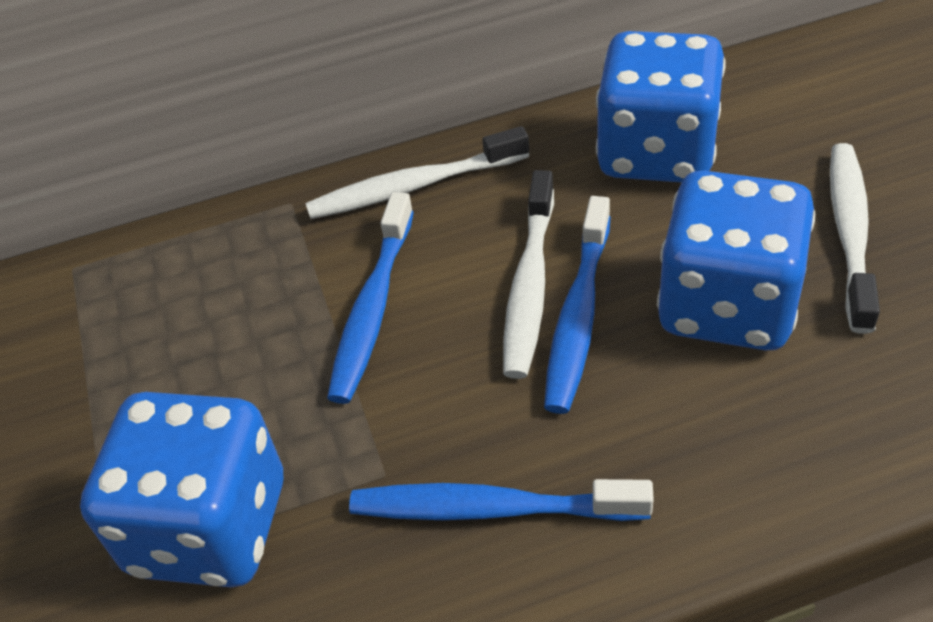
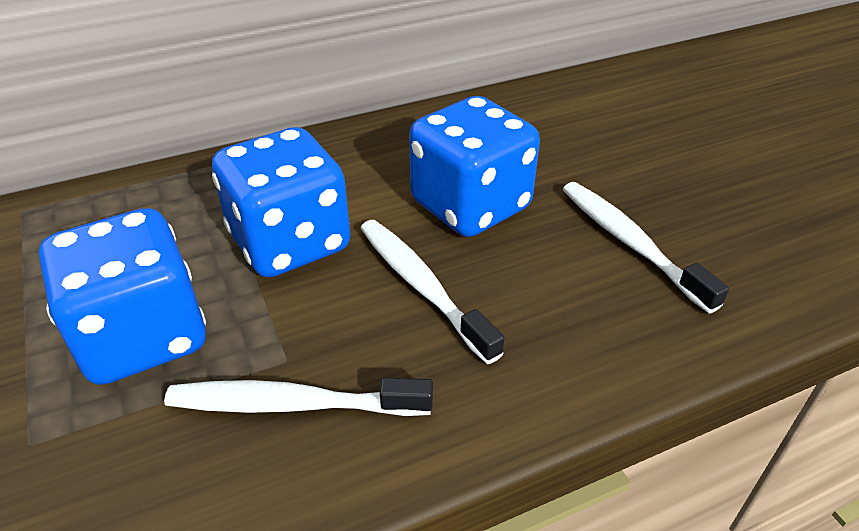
blue toothbrush: [327,192,414,404] [349,479,654,521] [544,196,611,414] = 3 -> none = 0

